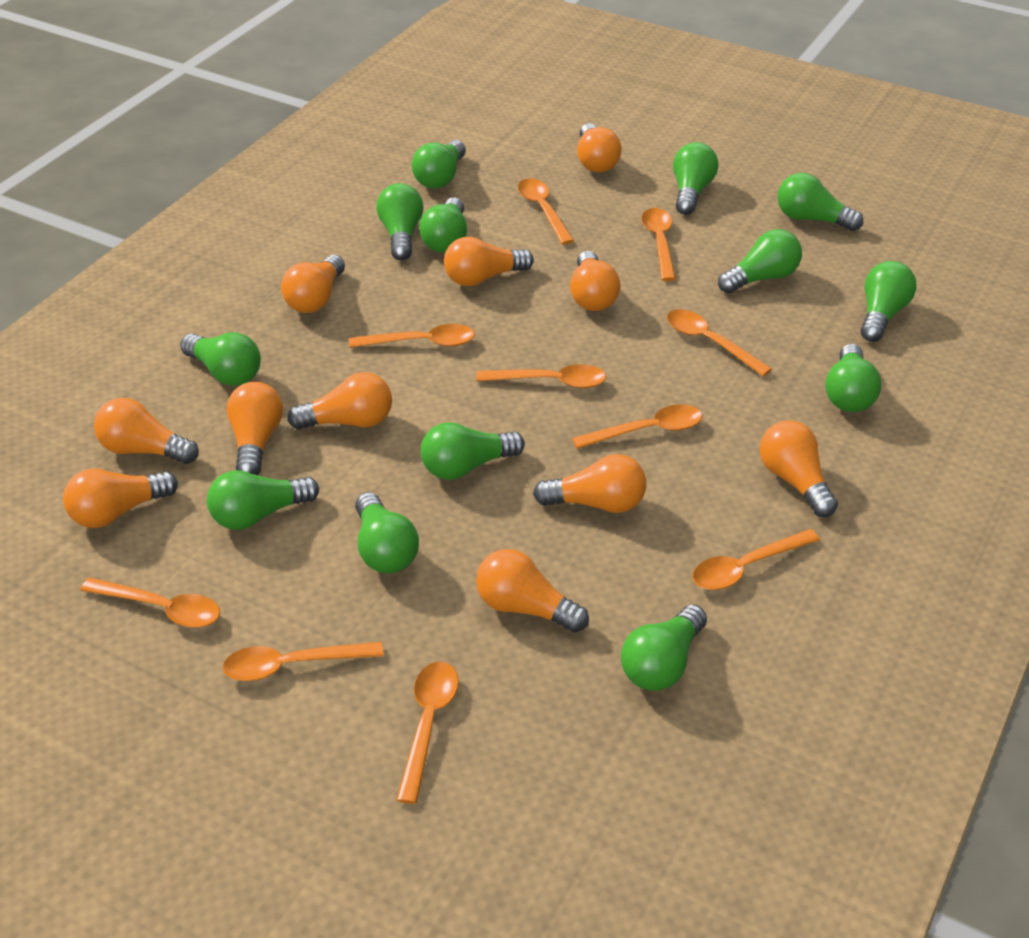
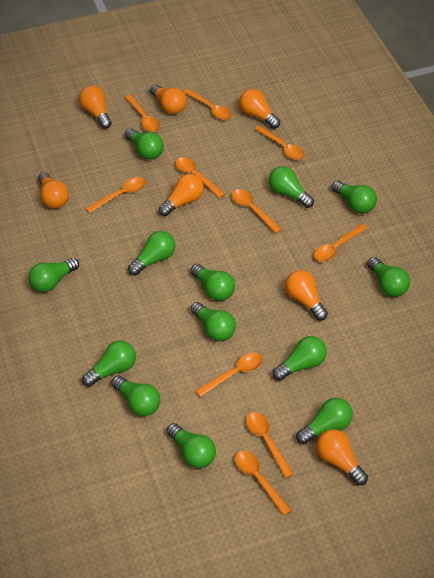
orange light bulb: [63,468,178,528] [94,398,199,464] [226,382,283,475] [281,255,345,313] [287,372,392,430] [444,237,534,286] [476,549,589,633] [533,454,646,513] [570,251,621,311] [577,123,622,172] [760,421,838,517] = 11 -> [38,172,69,209] [79,86,112,129] [150,84,187,114] [159,174,204,216] [239,89,280,129] [285,270,328,320] [316,429,368,485] = 7

